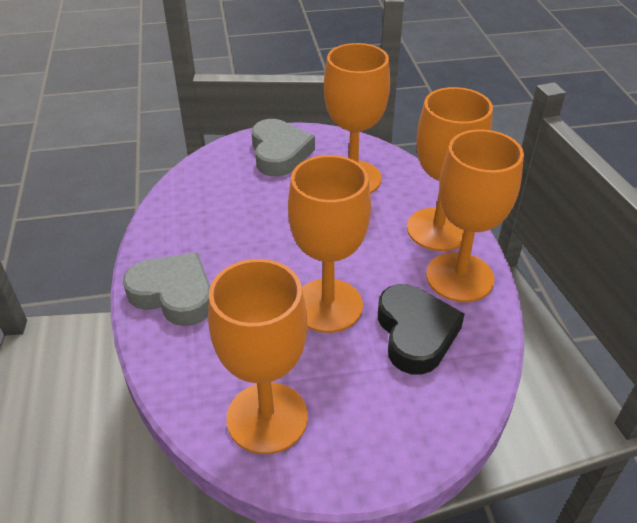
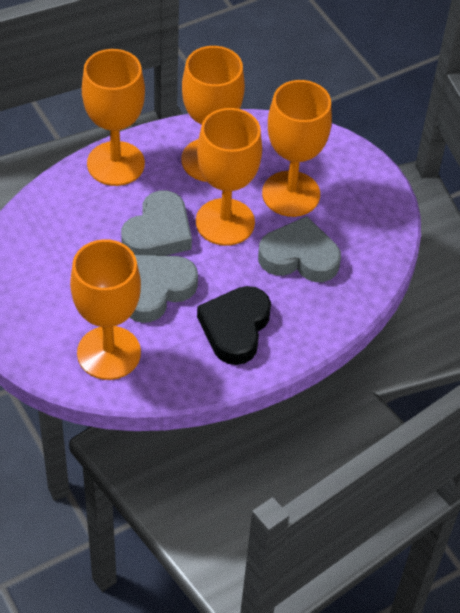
grey heart: [123,252,210,326] [251,119,315,176] = 2 -> [121,191,192,256] [129,255,198,323] [258,216,341,282] = 3

